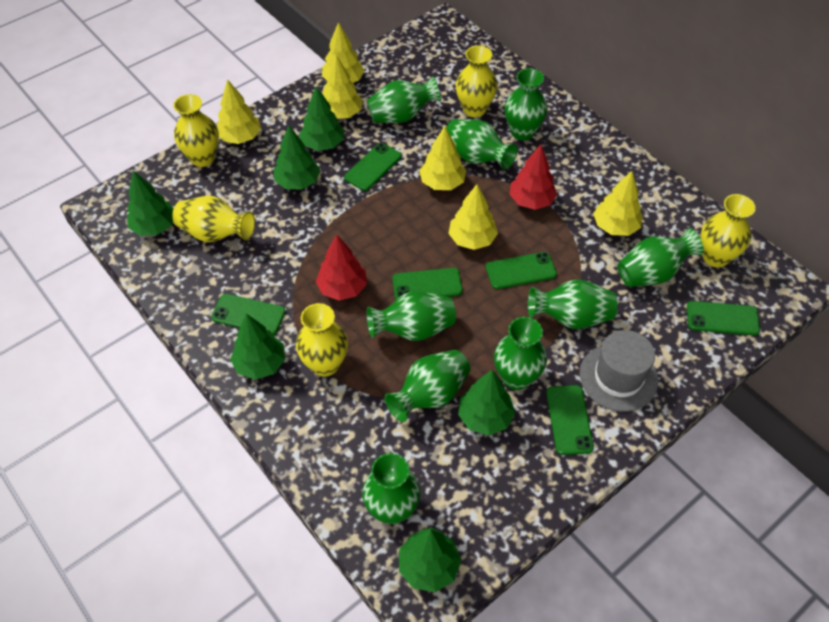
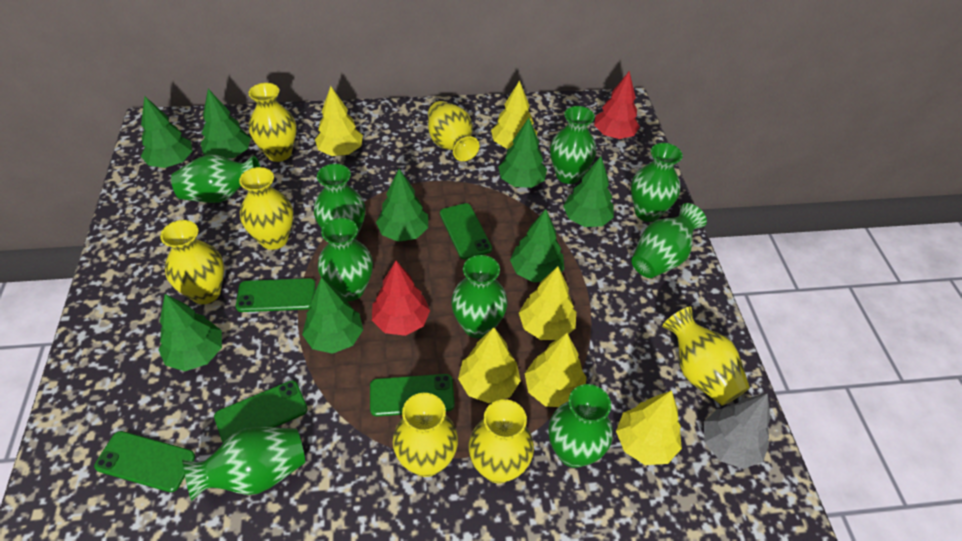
green phone: [211,294,286,335] [344,143,402,191] [392,268,463,300] [486,252,557,289] [547,385,594,455] [687,301,760,336] = 6 -> [94,431,195,492] [214,380,308,443] [236,278,316,312] [370,374,455,416] [440,203,492,260] = 5
green tree: [127,171,174,236] [230,314,285,380] [273,125,320,189] [299,86,344,151] [399,528,461,592] [458,370,515,435] = 6 -> [141,96,193,168] [158,294,222,371] [201,89,251,159] [302,277,363,354] [376,169,428,242] [498,118,547,188] [510,209,564,282] [563,156,614,227] = 8
grey hat: [580,330,658,412] = 1 -> none = 0
grey tree: none = 0 -> [704,393,770,469] = 1
yellow vase: [172,196,255,242] [173,94,219,167] [296,303,348,377] [456,46,498,117] [701,194,756,268] = 5 -> [160,220,224,304] [239,167,293,250] [248,83,296,162] [393,393,458,477] [428,101,480,161] [469,399,534,483] [662,307,750,406] = 7

